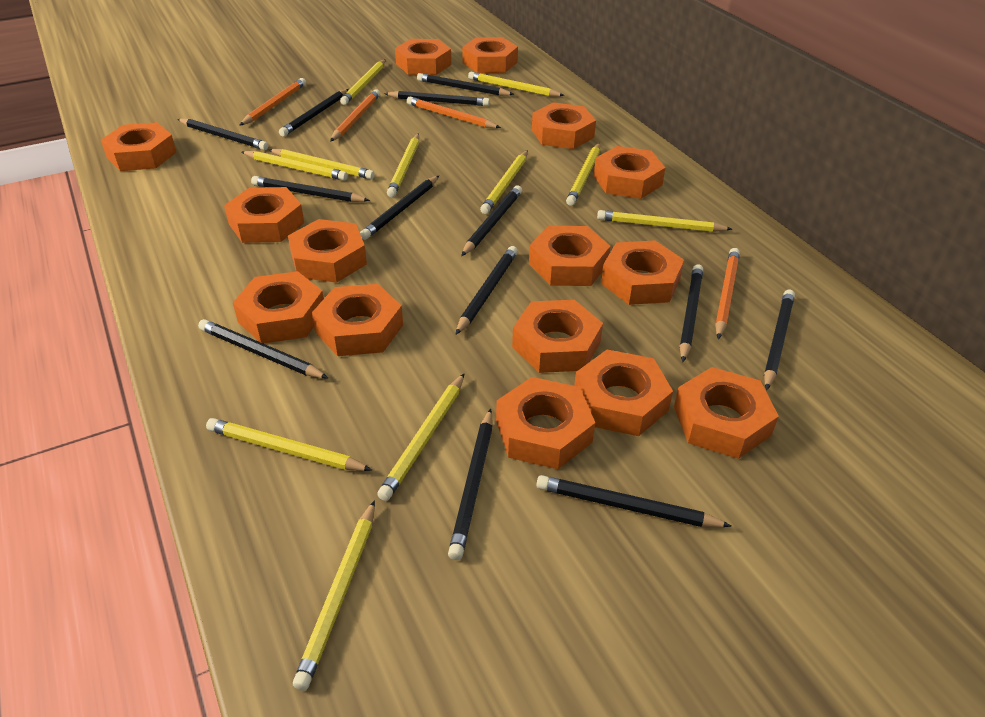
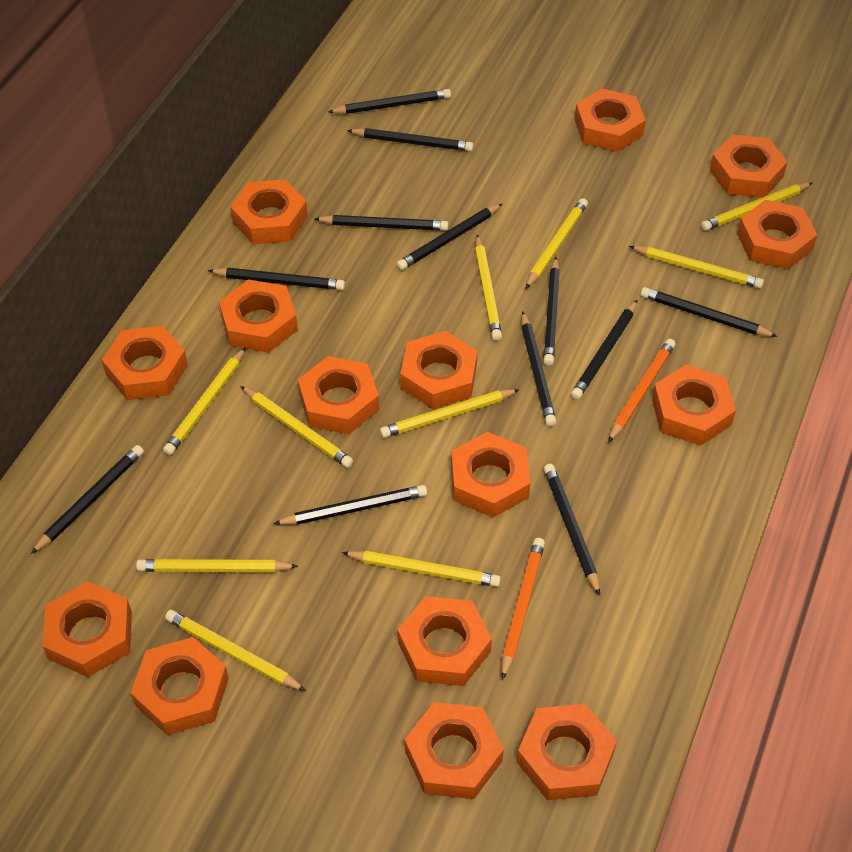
black pencil: [177,119,268,150] [198,319,329,379] [251,176,370,202] [279,89,349,136] [360,176,439,240] [384,91,490,106] [417,73,514,96] [448,408,493,560] [455,246,518,335] [461,185,522,256] [536,475,732,527] [680,264,703,362] [764,290,795,390] = 13 -> [31,445,144,554] [208,268,345,290] [273,485,427,525] [314,215,449,231] [328,89,451,114] [347,128,474,151] [397,203,503,270] [522,311,557,426] [543,257,560,366] [544,464,600,596] [571,300,637,400] [641,287,778,337] = 12
orange pencil: [239,78,306,126] [330,89,380,142] [407,96,501,128] [715,248,740,339] = 4 -> [501,538,545,680] [608,339,676,443] = 2
yellow pencil: [206,418,372,471] [242,151,348,181] [269,149,375,179] [293,500,375,691] [340,59,386,105] [377,373,465,501] [387,133,419,197] [468,71,565,96] [480,150,528,214] [566,143,600,206] [597,210,732,232] = 11 -> [136,559,298,572] [163,347,246,455] [165,610,306,691] [240,386,353,468] [342,551,501,587] [380,389,520,438] [475,235,502,341] [525,198,588,289] [629,246,764,288] [701,183,812,231] = 10

